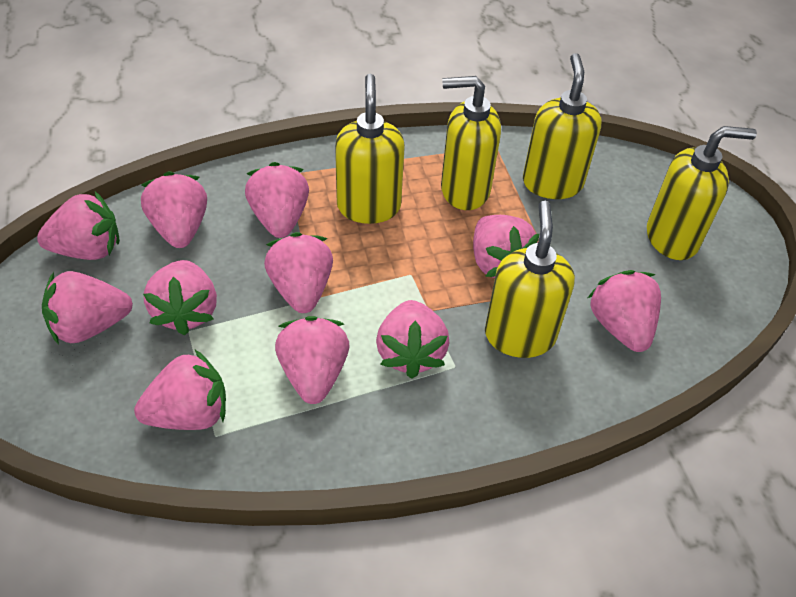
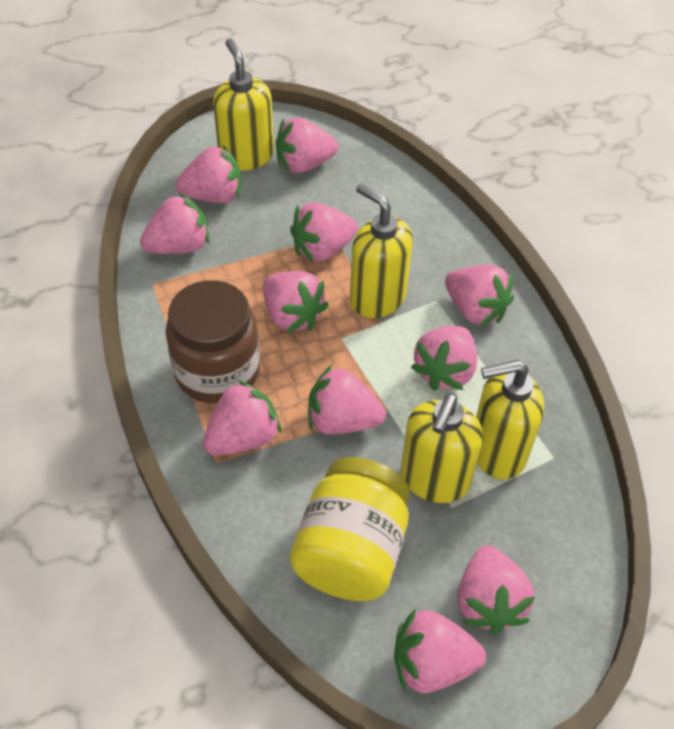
brown jar: none = 0 -> [166,280,260,403] = 1
yellow jar: none = 0 -> [290,457,410,601] = 1
yellow soap dispenser: [335,74,405,224] [441,76,501,210] [485,201,575,358] [523,53,602,199] [647,126,757,260] = 5 -> [213,38,274,171] [350,183,413,318] [401,393,483,503] [476,360,544,479] = 4

